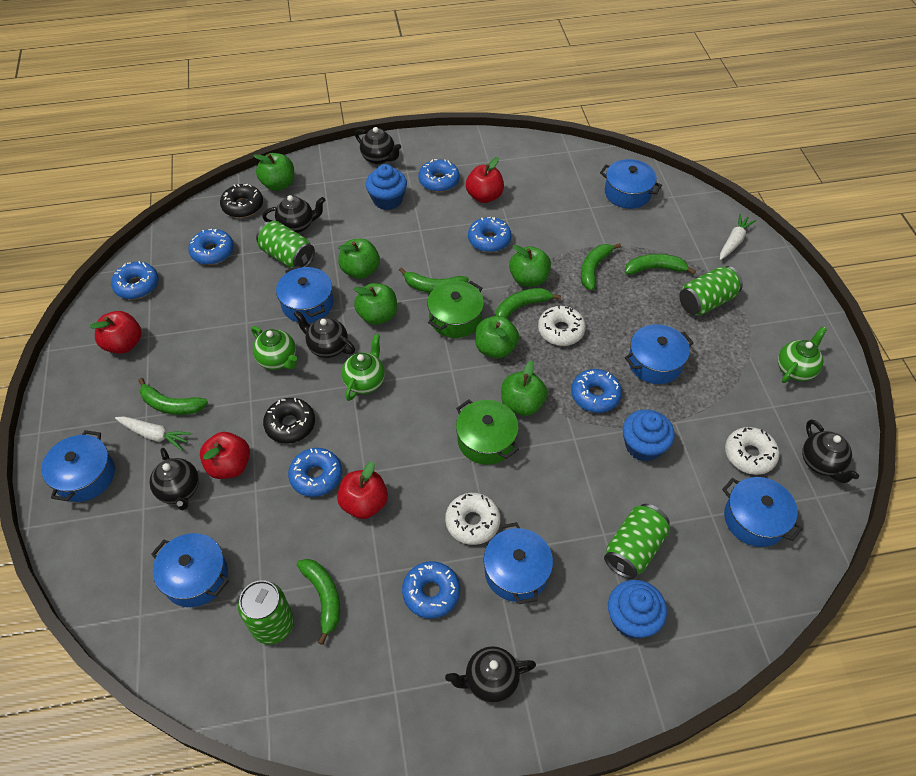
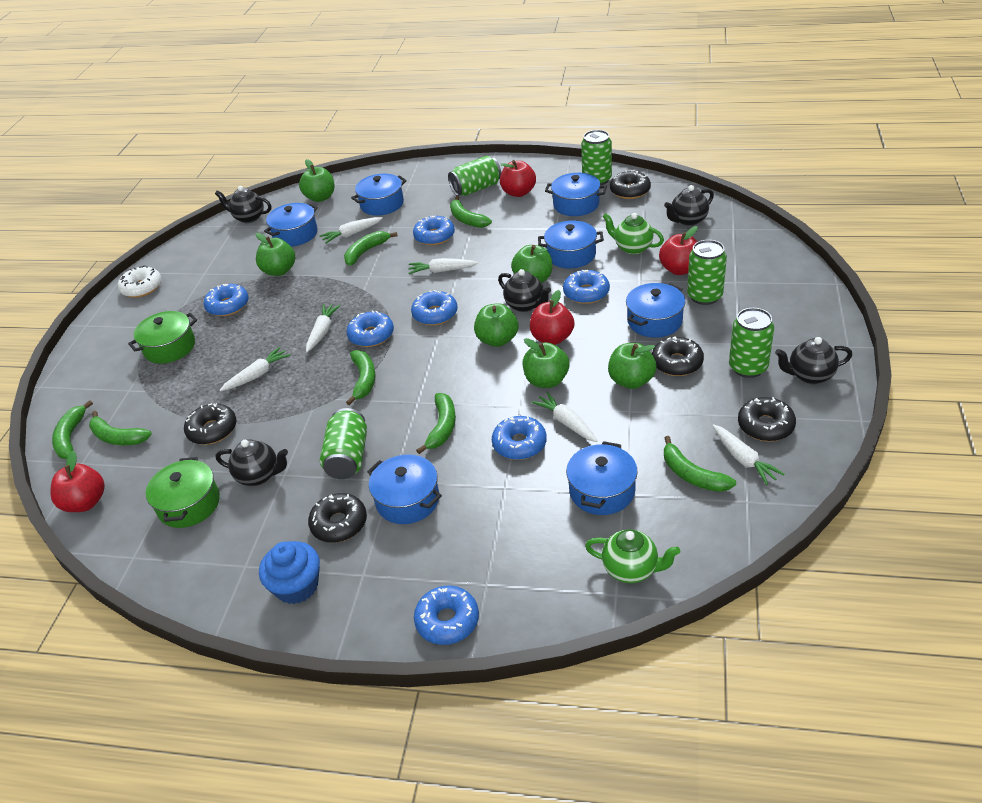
black donut: [220,184,263,218] [263,398,315,444] = 2 -> [184,403,236,445] [308,493,367,543] [610,170,651,199] [652,336,704,376] [738,397,796,441] = 5
black teapot: [150,448,199,510] [262,195,325,233] [293,310,355,358] [355,127,401,165] [445,646,536,703] [802,419,859,483] = 6 -> [215,186,271,223] [216,439,288,486] [498,269,551,312] [664,185,714,226] [775,337,852,384] = 5
blue cupcake: [366,164,407,210] [608,580,667,639] [623,409,675,461] = 3 -> [259,541,320,604] = 1
green banana: [138,378,208,415] [297,559,340,645] [399,267,469,293] [495,288,561,318] [581,243,621,290] [625,254,696,275] = 6 -> [52,400,93,459] [89,411,152,445] [344,231,398,266] [346,350,375,405] [416,393,456,454] [450,196,492,228] [664,436,736,492] = 7
green can: [238,580,294,645] [256,221,315,268] [604,504,670,579] [679,266,743,315] = 4 -> [320,408,367,479] [448,156,501,196] [581,130,612,186] [687,240,727,305] [729,308,774,378] = 5
green teapot: [251,326,297,370] [341,334,385,401] [778,326,827,383] = 3 -> [585,529,680,583] [603,213,664,255] = 2
white carrot: [115,416,192,450] [720,214,756,260] = 2 -> [220,347,291,392] [306,304,341,352] [319,217,383,244] [408,258,478,274] [531,392,597,442] [712,424,785,485] = 6
white donut: [445,493,500,545] [538,305,586,346] [725,427,780,475] = 3 -> [118,266,162,298] = 1

